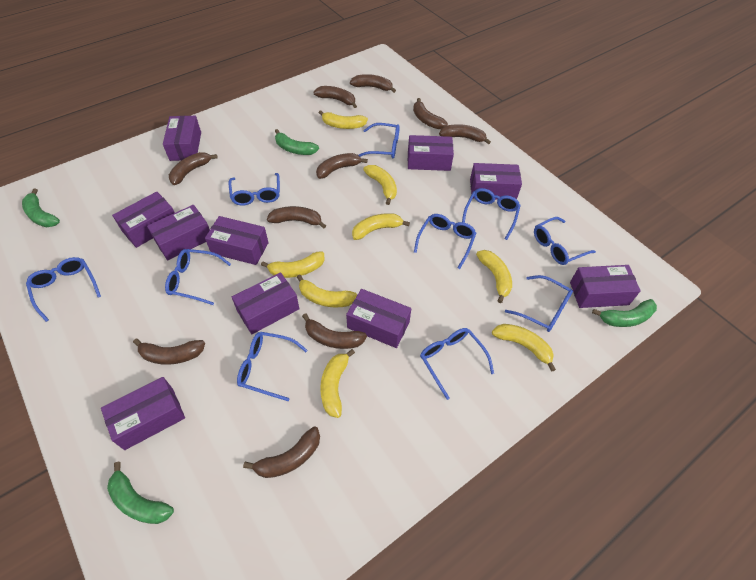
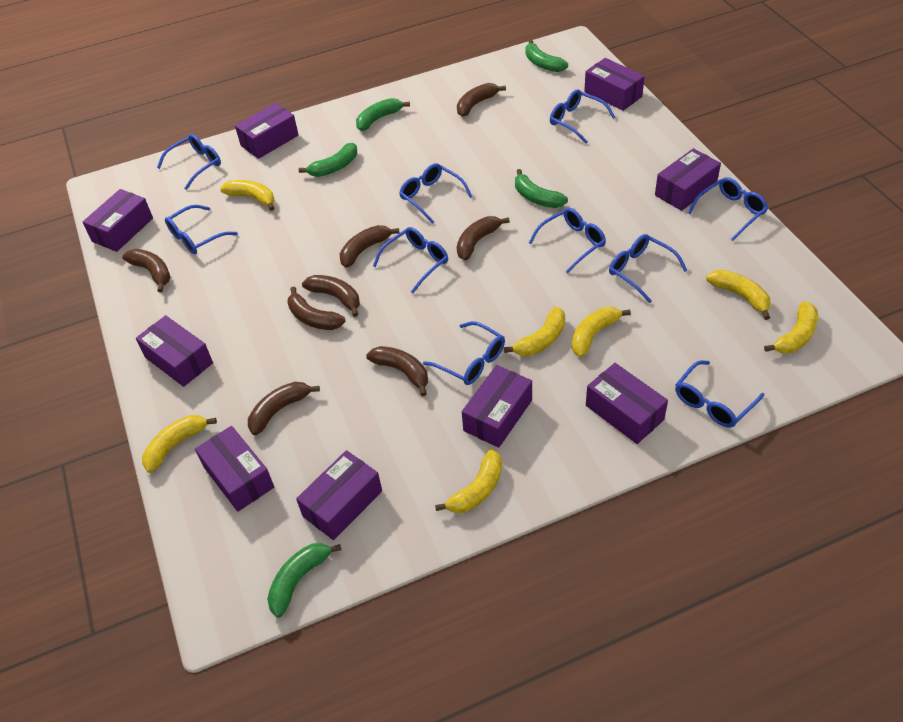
brown banana: [133,339,205,365] [169,152,218,185] [243,426,320,478] [267,206,326,228] [302,313,367,349] [313,86,357,108] [316,153,368,179] [350,74,396,93] [413,98,448,129] [439,124,491,145] = 10 -> [122,249,170,293] [248,382,320,435] [287,287,346,330] [302,275,360,317] [340,225,399,268] [366,346,428,396] [457,83,506,117] [457,216,510,260] = 8
green banana: [22,188,60,227] [107,462,174,524] [275,129,319,155] [592,299,657,327] = 4 -> [267,543,342,618] [299,143,357,177] [356,98,410,131] [515,169,568,208] [525,40,568,72] = 5
purple box: [101,377,185,450] [112,192,175,248] [147,205,210,260] [163,116,201,161] [205,216,269,265] [232,272,299,334] [346,289,411,348] [408,135,454,171] [470,163,522,199] [570,265,641,308] = 10 -> [82,189,153,252] [136,315,213,387] [195,426,274,512] [235,103,299,159] [296,450,382,540] [462,365,532,448] [584,58,645,111] [586,363,668,444] [655,148,721,211] = 9
yellow banana: [261,251,324,278] [297,274,357,308] [318,110,368,129] [320,349,355,418] [352,213,410,240] [363,165,397,205] [476,250,512,303] [492,324,556,372] = 8 -> [142,415,217,473] [220,180,275,211] [435,449,502,513] [504,307,565,356] [572,307,631,357] [706,270,771,320] [764,301,818,353] = 7

